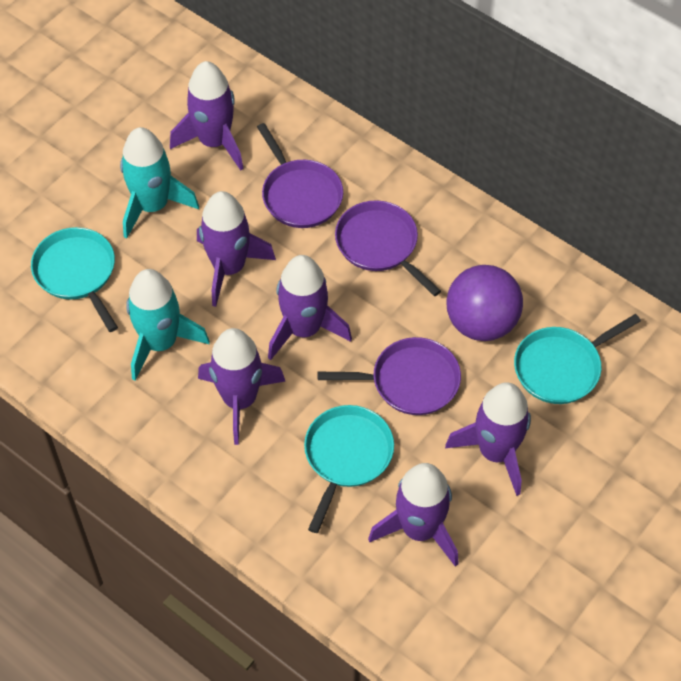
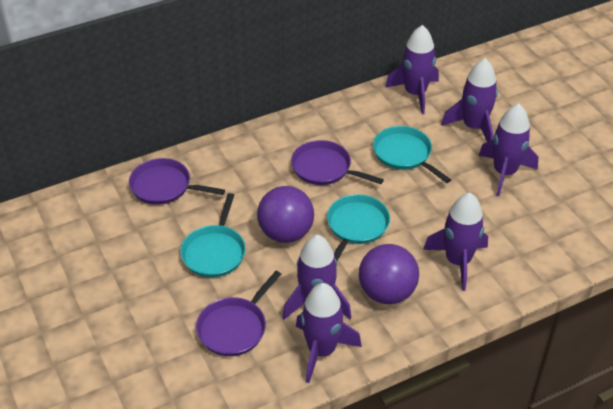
purple ball: [446,265,523,341] = 1 -> [257,186,314,243] [359,244,419,304] = 2
turquoise rocket: [120,127,199,239] [126,269,210,381] = 2 -> none = 0

